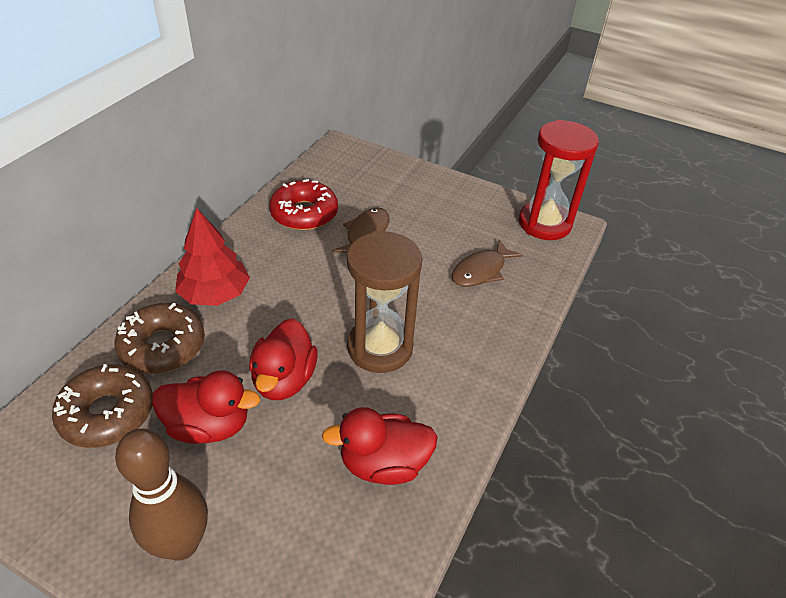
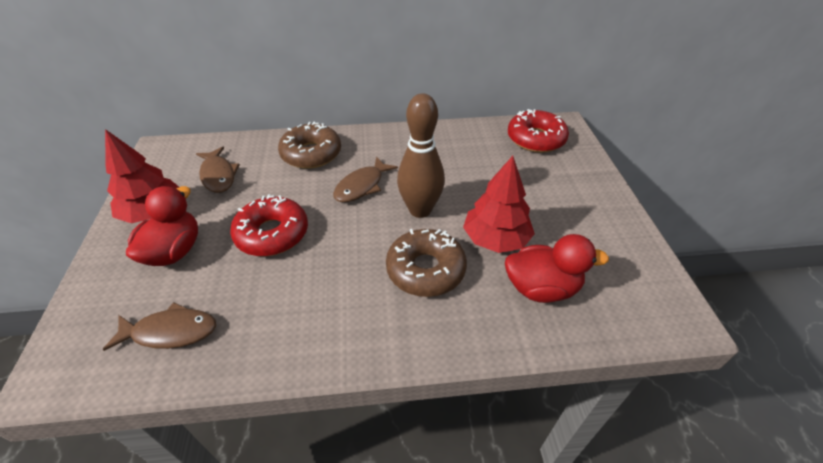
brown fish: [333,208,390,253] [452,239,523,287] = 2 -> [103,302,216,351] [196,147,240,193] [333,156,398,202] = 3
brown hourglass: [347,231,423,373] = 1 -> none = 0
red donut: [269,179,338,230] = 1 -> [230,194,308,256] [508,109,569,153] = 2
red duck: [152,371,260,444] [249,318,318,400] [322,407,438,485] = 3 -> [126,186,198,266] [505,234,609,303] = 2
red hourglass: [519,120,599,240] = 1 -> none = 0
red tree: [175,208,250,306] = 1 -> [105,129,179,223] [463,156,535,253] = 2

